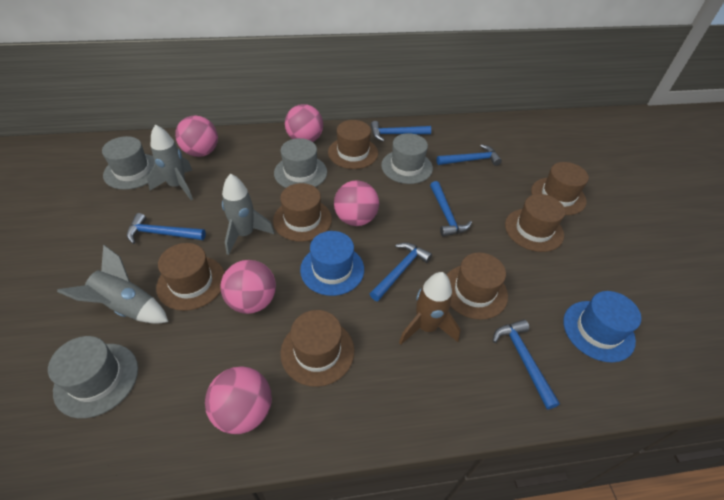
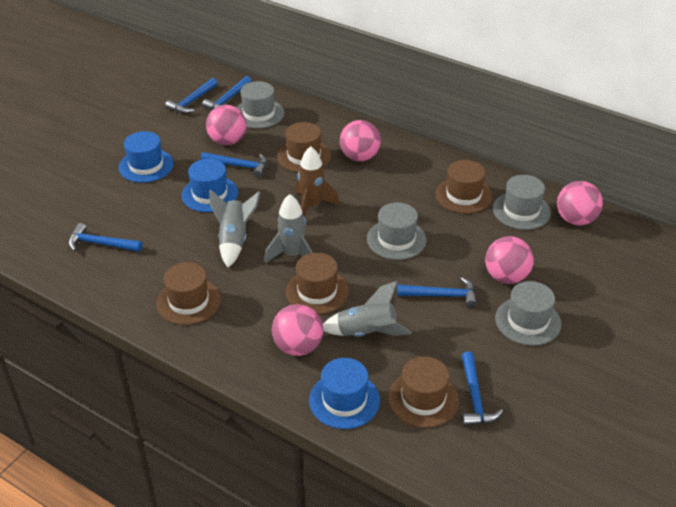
blue hat: [300,231,364,296] [563,291,641,362] = 2 -> [119,131,174,183] [181,159,238,212] [309,358,380,429] = 3
brown hat: [156,243,225,311] [273,183,332,242] [280,310,354,387] [328,120,378,169] [447,253,508,320] [505,194,565,252] [531,162,589,215] = 7 -> [157,262,221,325] [277,122,331,172] [286,253,349,314] [388,356,459,428] [436,160,492,214] = 5

